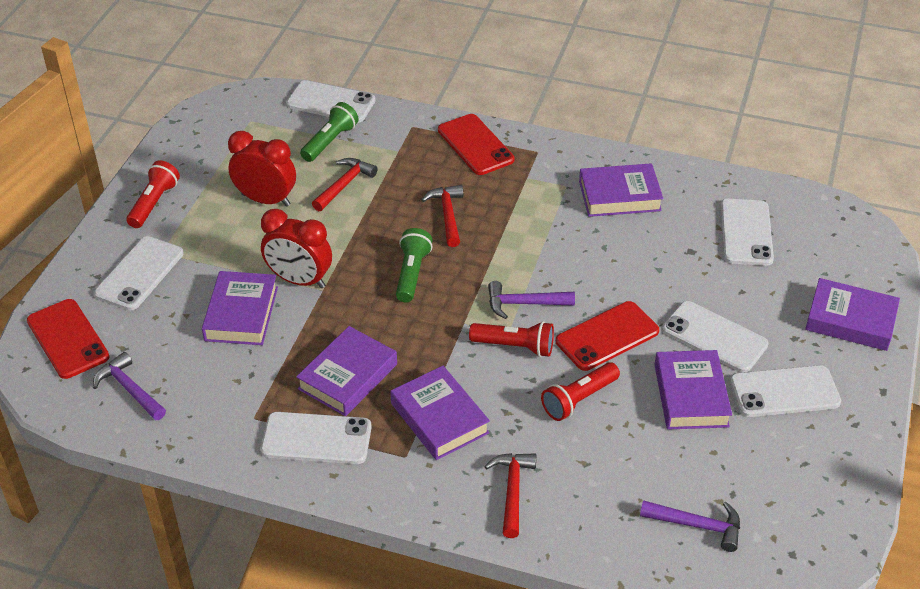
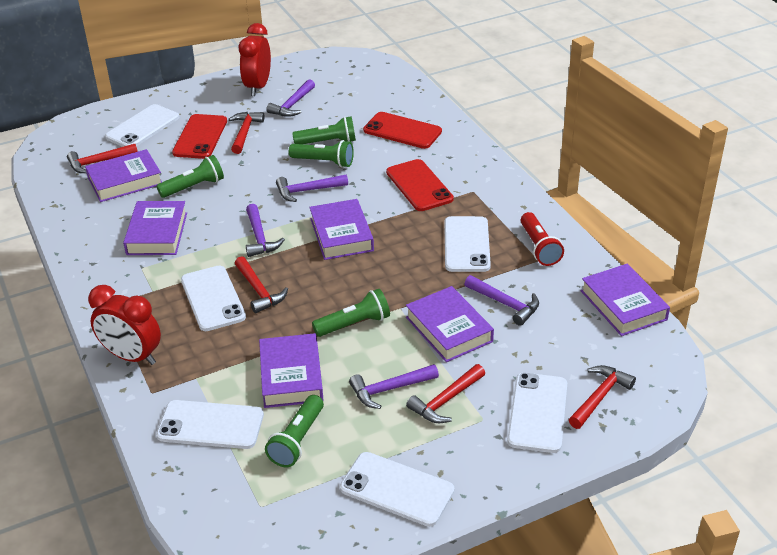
green flashlight: [300,102,359,162] [396,228,433,303] = 2 -> [156,155,224,198] [265,395,324,467] [289,140,354,168] [292,116,356,144] [312,289,390,337] = 5
purple hammer: [93,352,166,420] [488,281,575,319] [640,500,740,552] = 3 -> [246,204,285,257] [266,79,315,117] [276,174,348,202] [349,364,439,409] [464,275,539,326] = 5
red flashlight: [126,160,180,228] [469,321,554,357] [541,362,620,421] = 3 -> [521,212,564,266] = 1
red hammer: [312,158,378,211] [422,185,463,247] [484,453,536,538] = 3 -> [67,144,138,173] [228,112,264,154] [235,256,288,313] [406,364,485,423] [569,365,636,429] = 5

